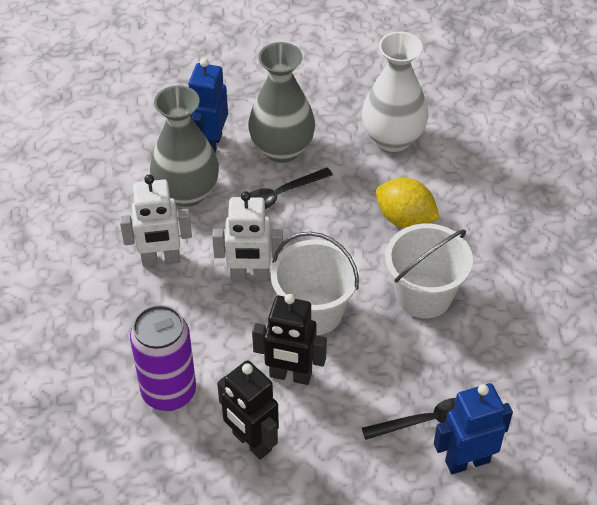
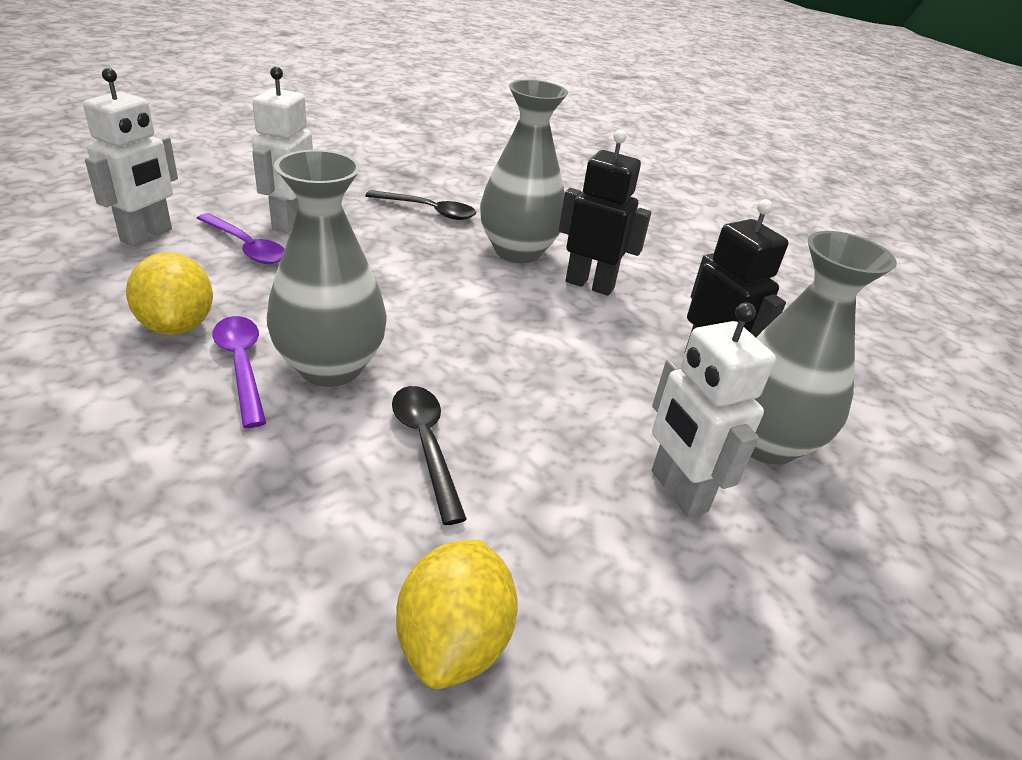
blue robot: [188,58,228,152] [434,383,513,474] = 2 -> none = 0
grey vase: [150,85,219,207] [248,42,315,163] = 2 -> [267,150,387,387] [480,80,568,263] [751,231,897,465] = 3
purple can: [130,305,196,411] = 1 -> none = 0
purple spoon: none = 0 -> [197,213,285,264] [212,316,266,428] = 2
white bucket: [271,232,359,335] [385,224,473,318] = 2 -> none = 0
white robot: [120,175,192,267] [212,191,283,282] = 2 -> [83,68,178,247] [252,66,313,233] [652,302,776,518] = 3
white vase: [362,32,428,152] = 1 -> none = 0
yellow lemon: [376,178,440,228] = 1 -> [126,252,213,335] [396,540,518,689] = 2

